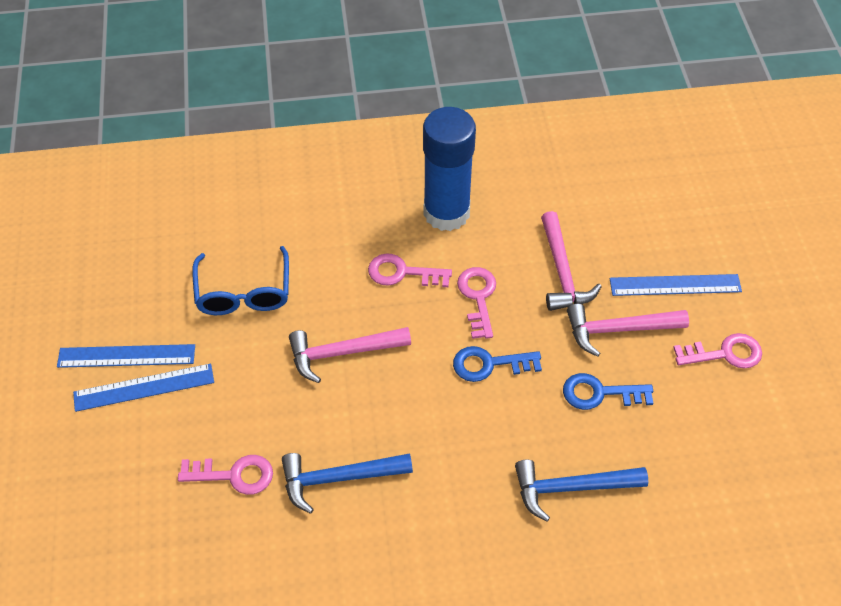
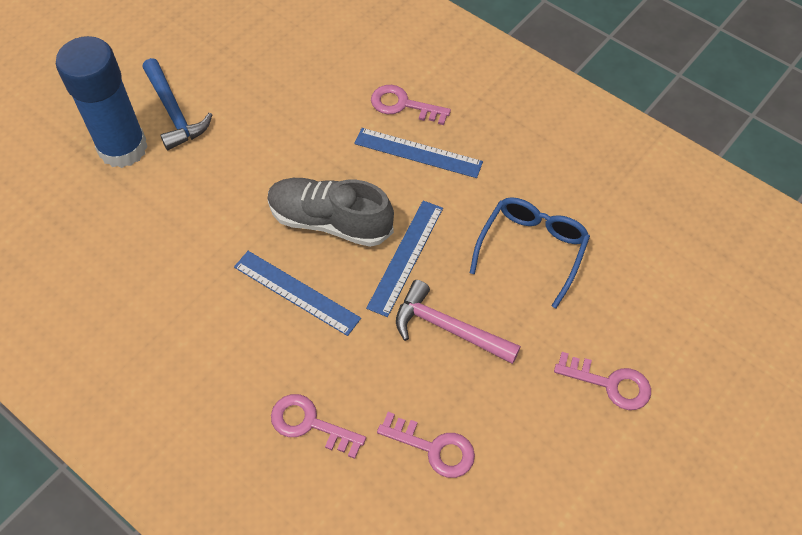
blue hammer: [282,453,413,514] [515,460,648,522] = 2 -> [142,58,212,150] = 1
blue key: [453,346,542,382] [563,373,653,410] = 2 -> none = 0
grey shoe: none = 0 -> [267,178,394,247] = 1
pink hammer: [289,327,411,383] [541,211,602,311] [567,304,689,357] = 3 -> [396,280,521,364] = 1

